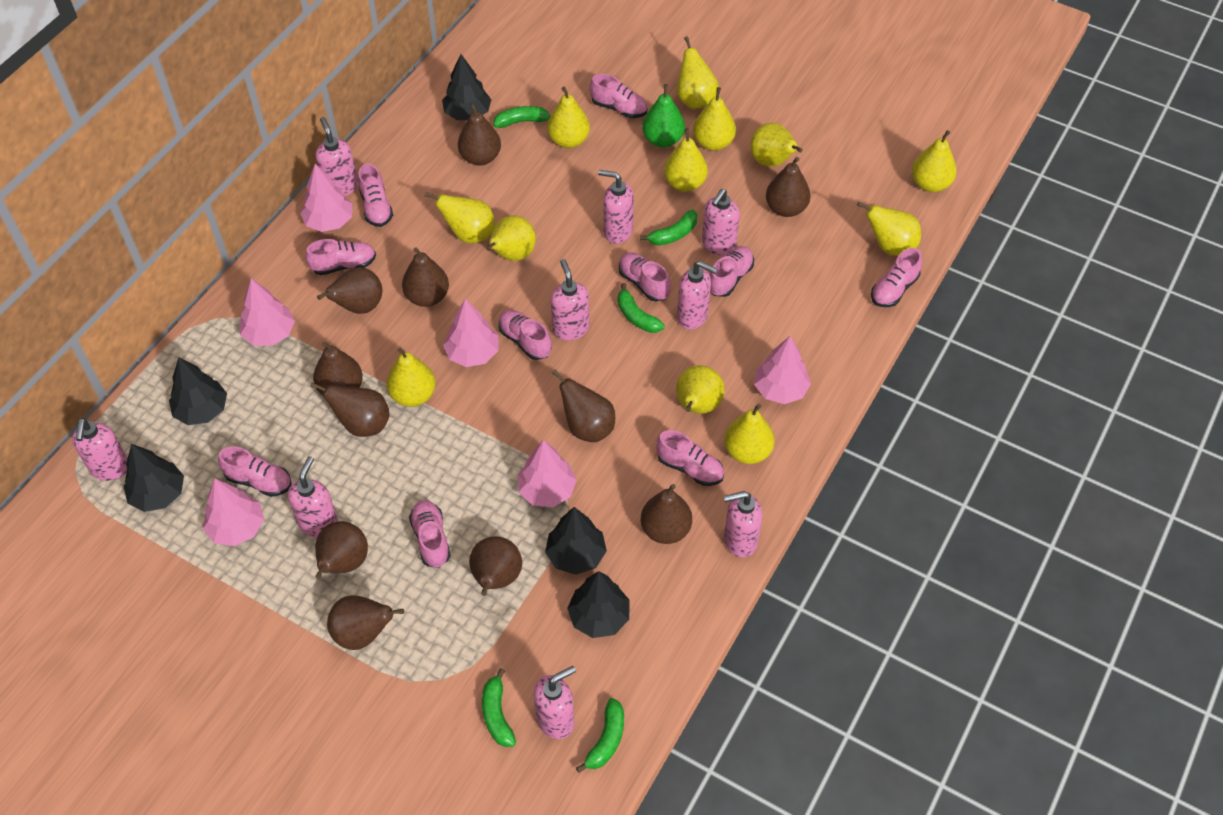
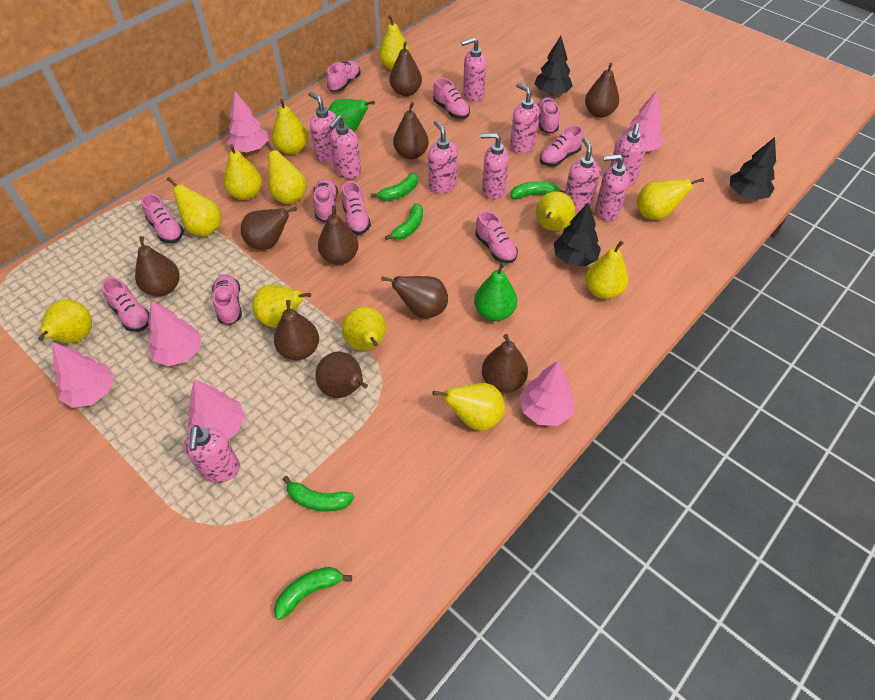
black tree: [123,444,184,512] [169,357,227,425] [442,54,491,120] [545,507,607,575] [567,571,630,638] = 5 -> [534,36,573,96] [554,203,601,267] [730,137,776,200] = 3
brown pear: [310,382,390,437] [313,341,363,395] [315,521,368,579] [317,267,382,314] [327,595,404,650] [402,247,449,307] [458,103,501,166] [469,536,522,596] [552,369,615,442] [641,484,692,544] [766,157,811,217] = 11 -> [135,236,179,296] [241,207,297,250] [274,300,319,360] [315,352,368,398] [318,205,359,265] [381,276,448,318] [390,41,422,96] [393,102,429,159] [482,334,528,393] [585,63,619,118] = 10
green pear: [642,84,685,148] = 1 -> [328,99,375,131] [474,262,517,321] = 2
pink soap dispenser: [72,418,127,481] [288,456,338,538] [316,117,358,196] [533,666,576,739] [551,259,589,340] [598,170,634,244] [677,261,718,330] [702,189,740,255] [724,491,763,558] = 9 -> [184,425,240,483] [308,92,338,162] [329,115,361,179] [428,120,458,193] [461,37,487,102] [481,133,509,200] [510,83,540,153] [565,137,600,211] [595,154,629,221] [610,123,646,186] = 10

